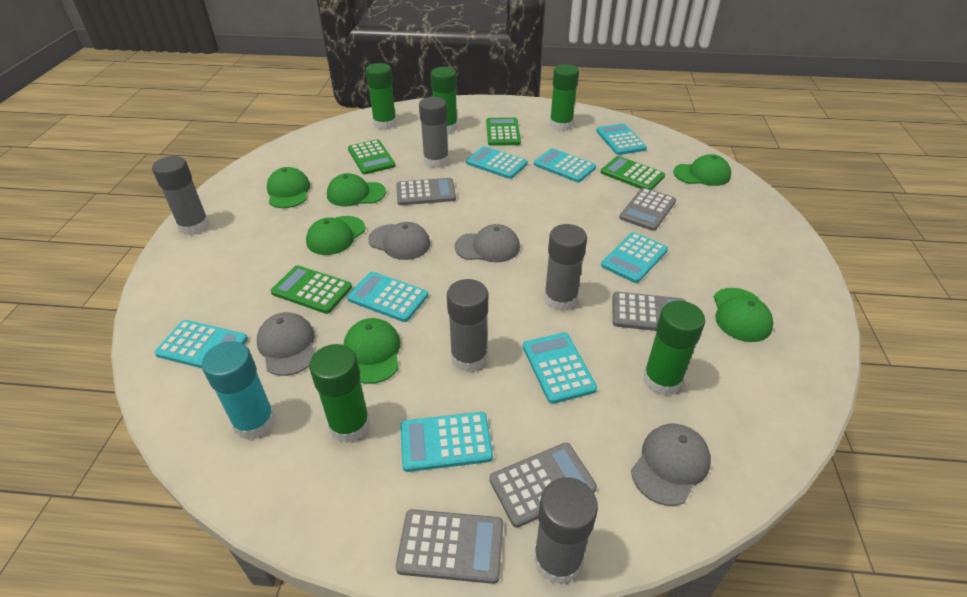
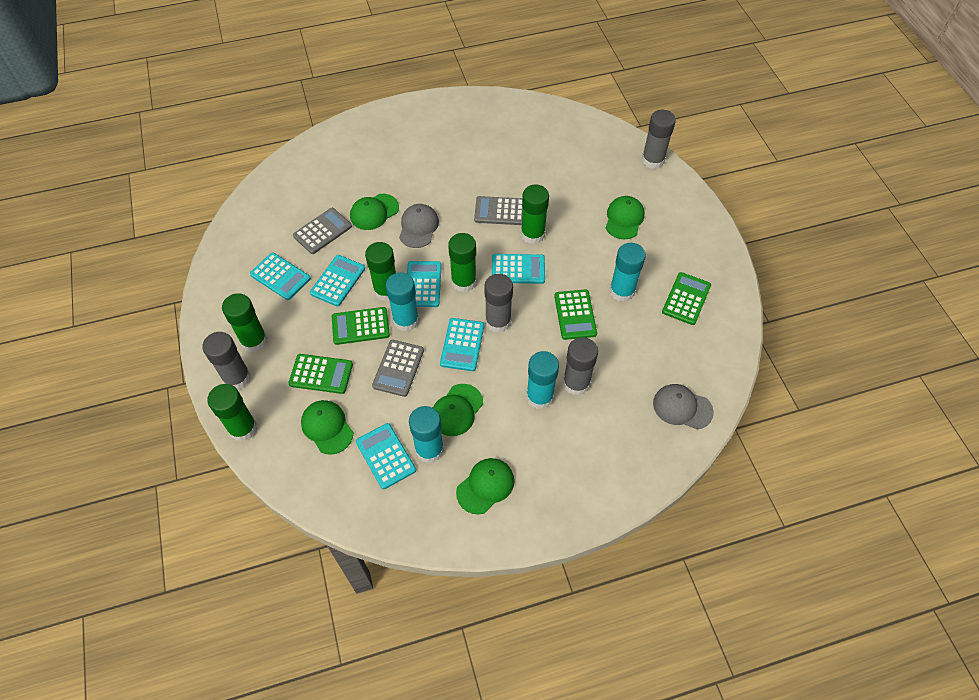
green cap: [267,167,310,208] [306,216,365,255] [327,173,386,207] [343,318,400,384] [673,154,731,186] [714,288,773,342] = 6 -> [301,400,353,455] [350,194,399,230] [433,384,483,436] [456,458,514,515] [606,196,645,239] = 5
grey calculator: [396,178,456,205] [396,509,503,584] [490,442,597,528] [613,292,685,331] [619,188,676,231] = 5 -> [293,208,352,254] [372,340,424,397] [474,196,523,225] = 3
grey cap: [257,312,315,376] [368,222,431,260] [455,224,520,262] [631,424,711,506] = 4 -> [399,204,439,248] [653,384,714,429] = 2
grey glue stick: [152,156,210,235] [419,97,449,168] [447,279,488,372] [534,477,598,585] [544,224,587,311] = 5 -> [202,332,251,389] [485,274,513,333] [563,337,598,395] [642,110,676,169] = 4
turquoise calculator: [154,320,248,368] [347,272,428,322] [401,412,493,472] [466,146,528,179] [523,332,597,404] [534,148,596,182] [596,123,647,155] [601,232,668,283] = 8 -> [250,253,311,300] [310,255,365,306] [356,423,416,489] [407,261,442,307] [440,318,484,371] [492,254,545,284] = 6
turquoise glue stick: [202,341,276,440] = 1 -> [386,272,419,331] [409,406,444,463] [526,351,559,409] [609,243,646,302] = 4

